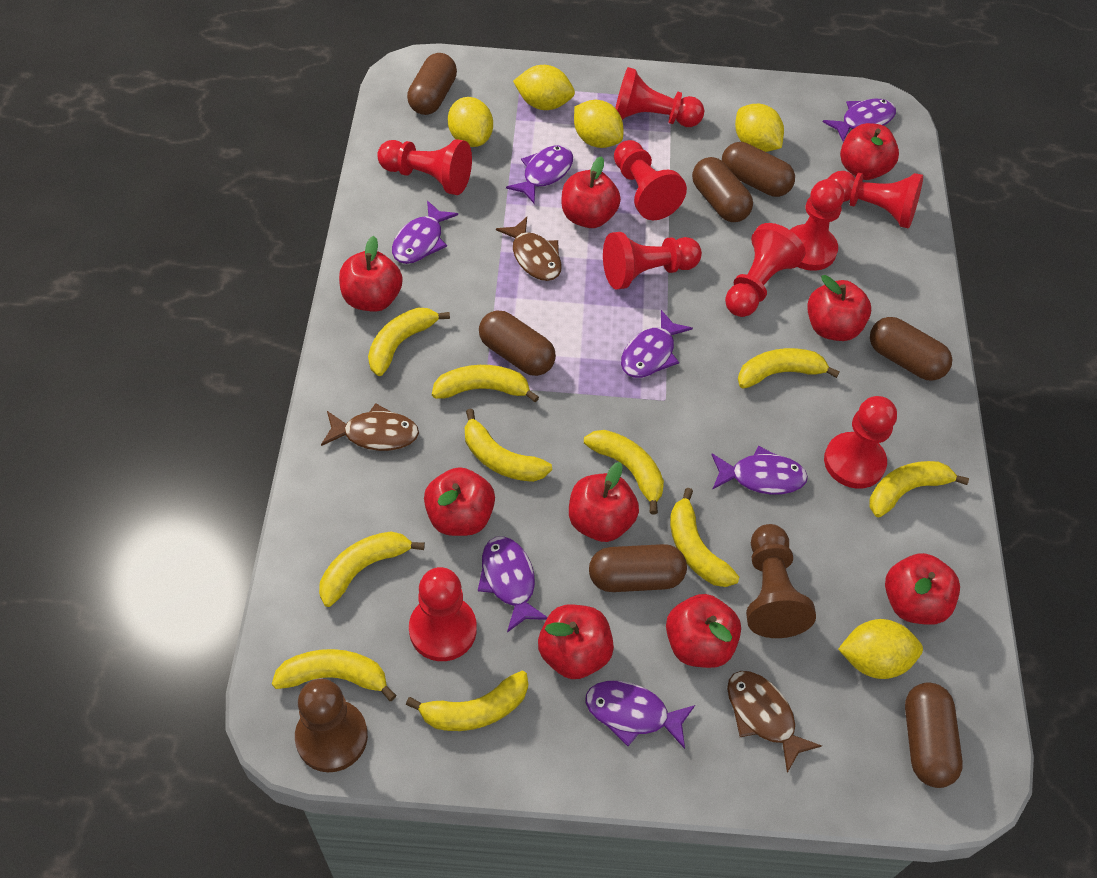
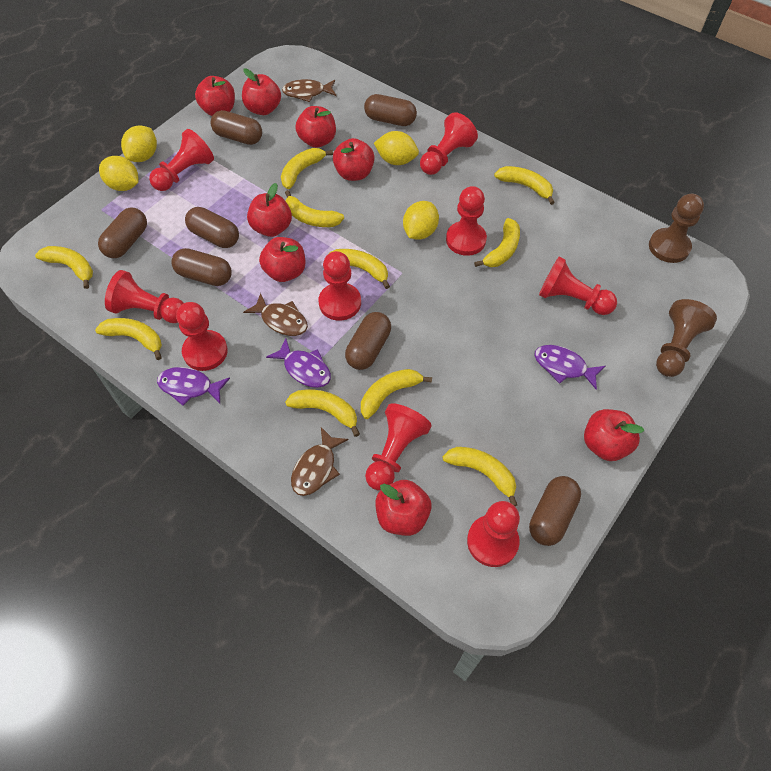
purple fish: [392,201,458,264] [478,536,547,632] [506,145,573,204] [586,681,695,749] [621,310,693,378] [711,446,808,495] [823,99,896,142] = 7 -> [157,367,230,406] [266,338,331,388] [534,345,605,390] = 3
red apple: [339,236,403,312] [424,467,495,536] [538,604,614,679] [562,156,621,228] [569,462,639,542] [666,594,741,668] [807,275,871,341] [840,123,899,180] [885,553,960,625] = 9 -> [195,76,235,116] [242,69,281,115] [247,183,292,237] [259,237,305,282] [295,106,336,148] [333,138,375,181] [375,480,431,536] [584,409,644,461] = 8
yellow lemon: [448,97,493,147] [513,65,575,110] [574,100,623,148] [735,104,784,152] [838,619,923,679] = 5 -> [99,156,138,191] [121,125,157,162] [374,131,419,165] [403,201,439,240] = 4

